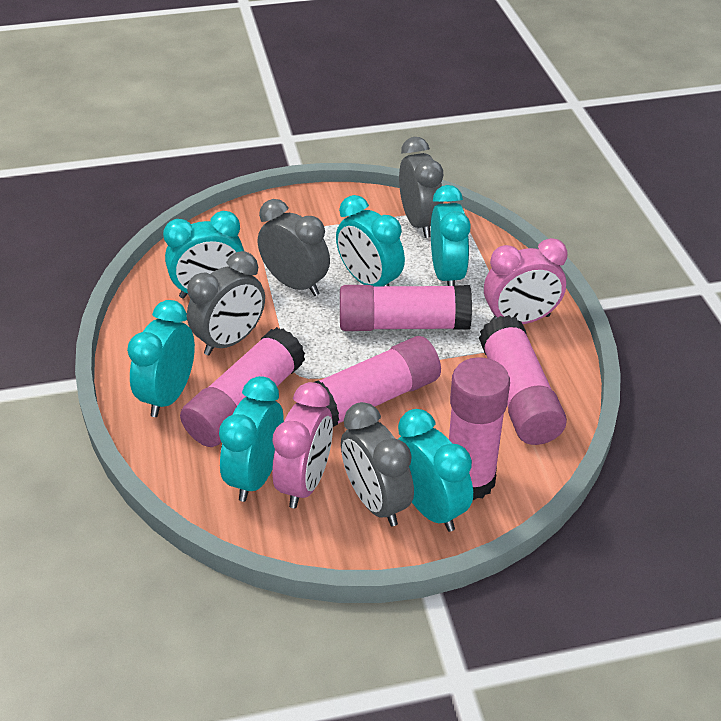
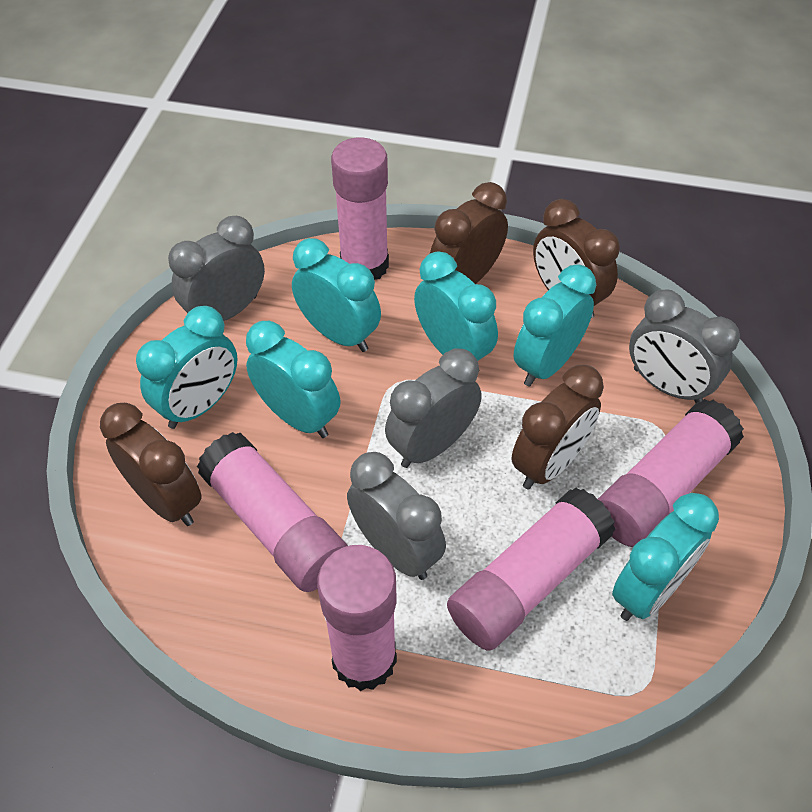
brown clock: none = 0 -> [100,403,202,526] [430,182,508,284] [511,365,604,490] [533,199,620,318] = 4
pink clock: [272,382,333,508] [484,238,568,324] = 2 -> none = 0

